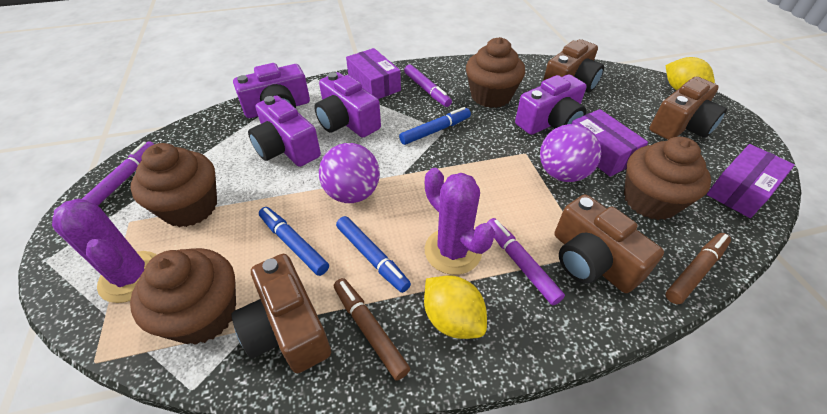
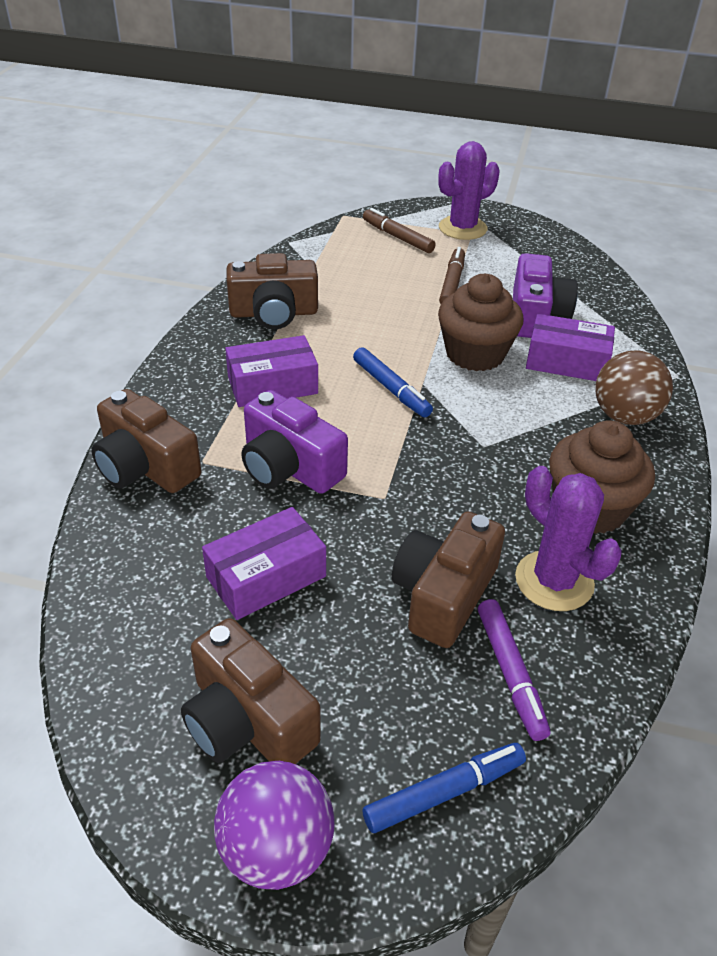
blue marker: [259,207,329,276] [336,216,411,293] [399,107,471,145] = 3 -> [353,347,433,417] [362,743,526,833] = 2
brown ball: none = 0 -> [595,350,673,425] = 1
brown cupcake: [130,143,217,227] [130,248,236,345] [466,37,525,108] [624,137,711,220] = 4 -> [438,274,524,371] [549,420,655,534] = 2
purple ball: [319,143,380,203] [540,124,601,182] = 2 -> [214,761,335,890] = 1
purple camera: [233,63,310,118] [248,96,321,167] [314,72,381,138] [515,74,586,135] = 4 -> [241,390,348,494] [513,253,578,338] = 2
purple marker: [82,141,154,206] [404,65,452,107] [487,218,565,305] = 3 -> [478,599,550,741] = 1
yellow lemon: [424,275,487,339] [666,57,715,90] = 2 -> none = 0

